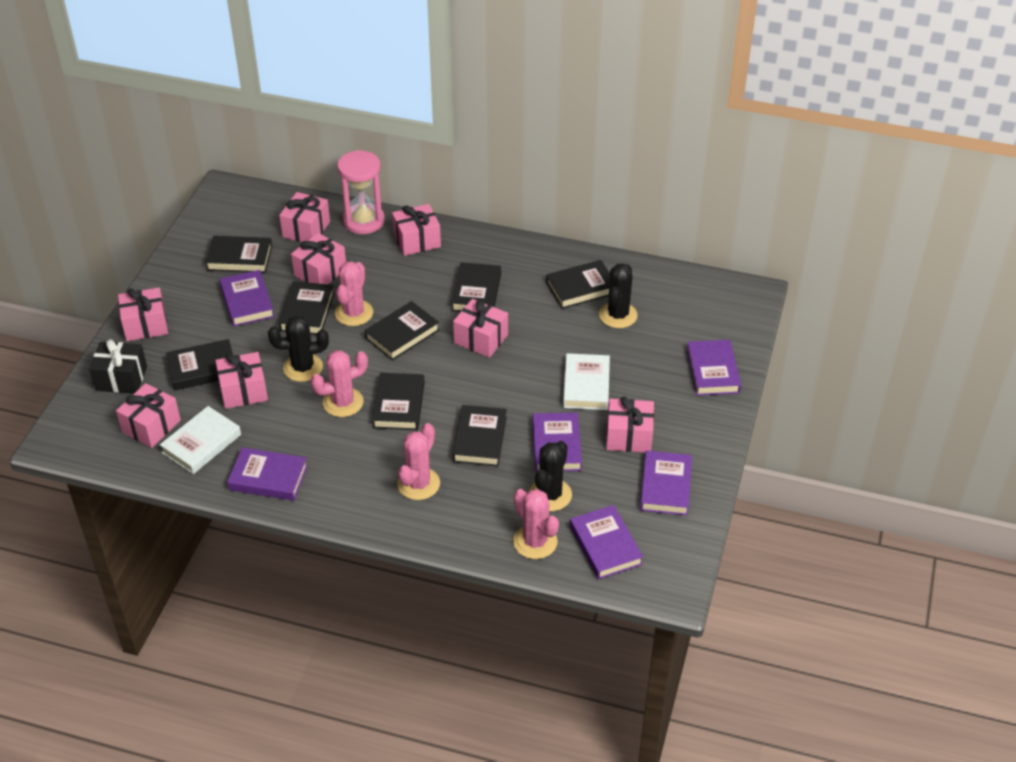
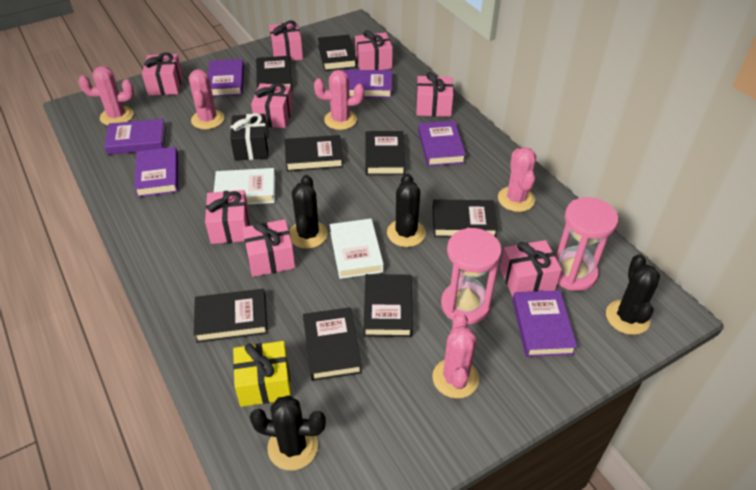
black cactus: [268,315,329,382] [529,441,572,511] [599,263,638,328] = 3 -> [250,395,326,470] [289,175,328,249] [387,173,426,247] [606,254,660,335] = 4
pink cactus: [311,350,368,417] [335,261,373,326] [397,423,440,500] [513,489,559,559] = 4 -> [78,66,134,125] [189,69,224,129] [314,70,364,130] [432,313,479,398] [498,147,536,212] = 5
pink hourglass: [337,150,385,234] = 1 -> [441,228,502,324] [555,197,618,291] = 2
yellow gift: none = 0 -> [233,341,291,407] = 1

